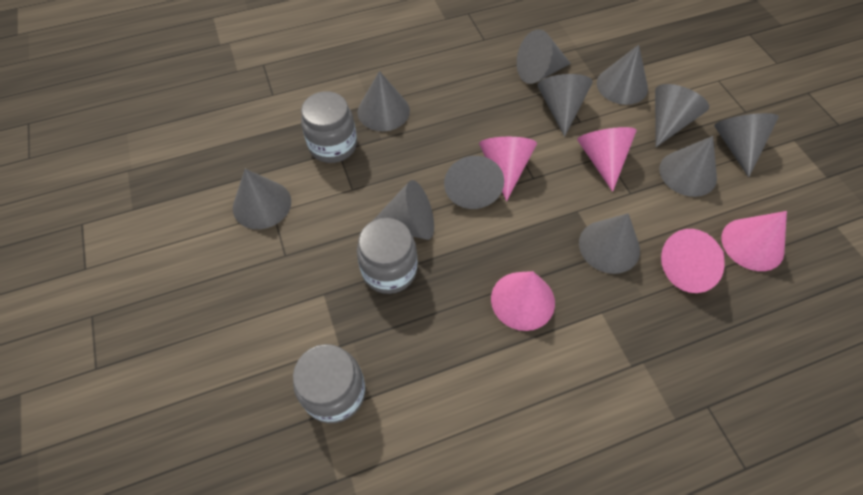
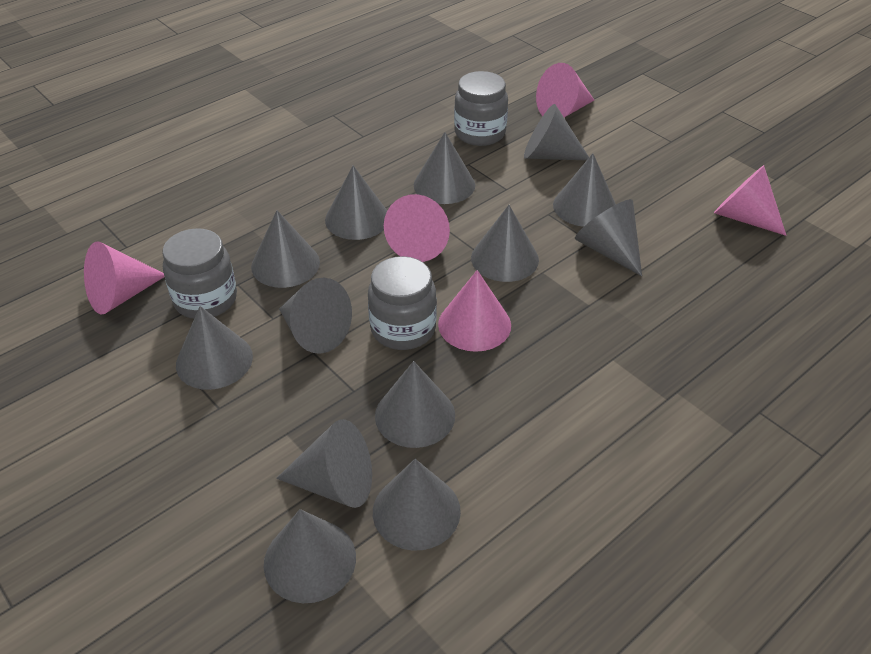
grey cone: [233,169,291,229] [358,71,410,131] [374,180,434,240] [444,156,504,209] [517,29,571,84] [538,74,593,137] [579,213,640,274] [597,45,648,105] [655,84,709,147] [659,136,717,197] [714,113,779,177] = 11 -> [176,306,253,390] [251,210,320,288] [264,509,356,603] [276,419,372,508] [279,278,352,354] [325,165,387,240] [373,459,461,551] [375,361,455,448] [414,132,475,204] [471,205,539,282] [524,104,589,160] [553,153,616,227] [575,199,642,276] = 13

